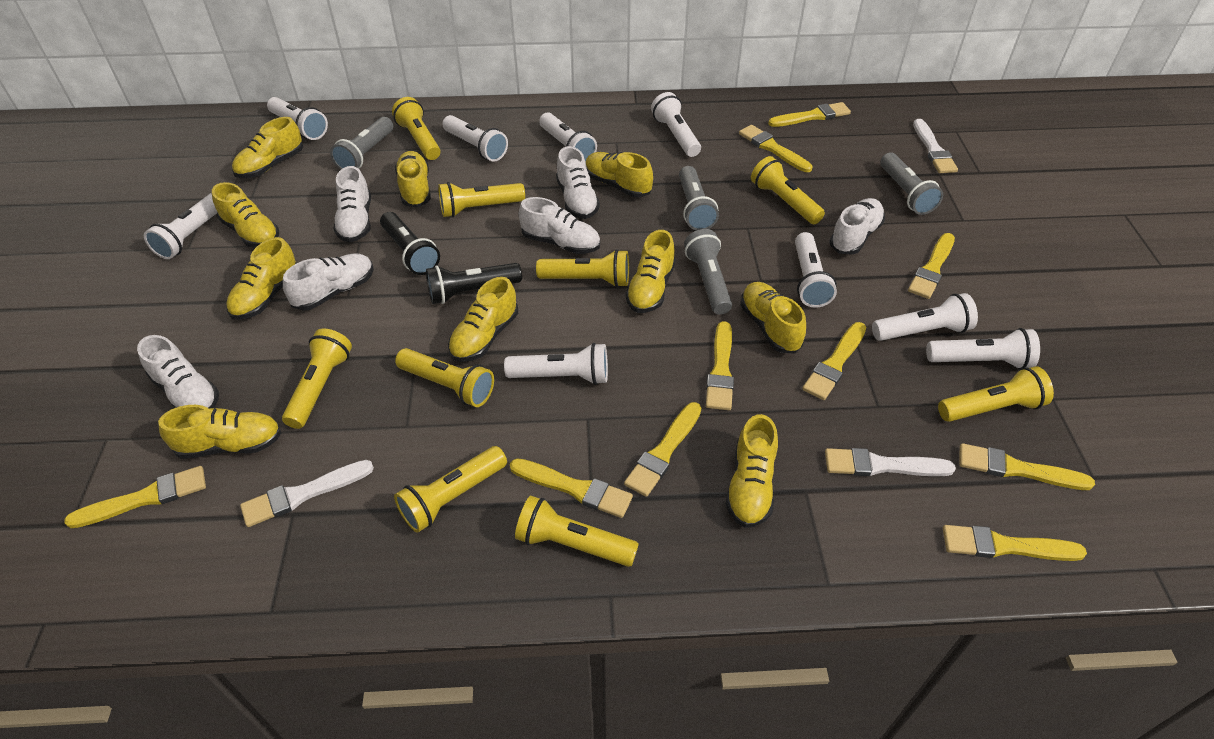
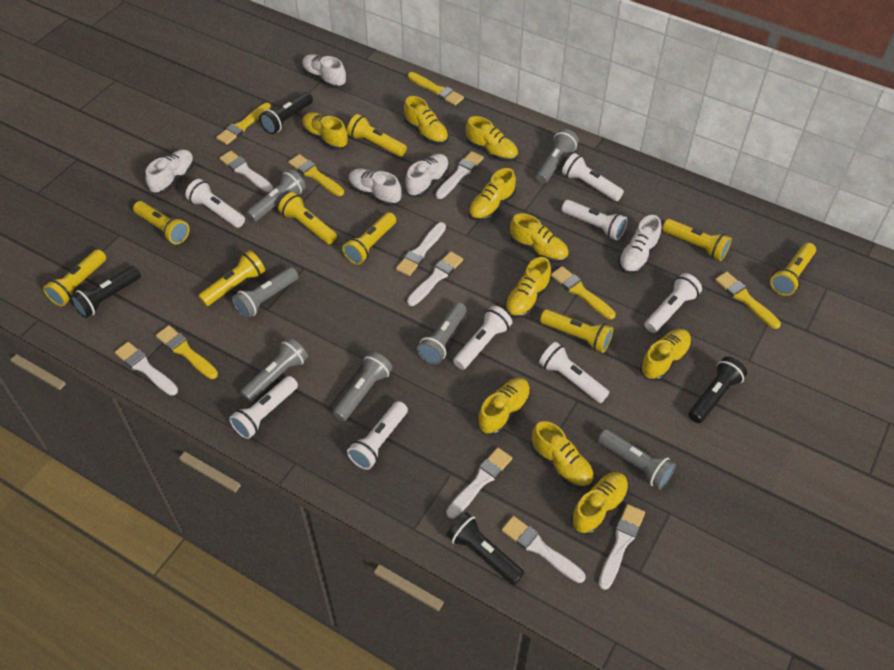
black flashlight: [380,212,440,275] [426,263,522,304] = 2 -> [70,266,141,318] [259,92,313,134] [446,512,524,585] [688,357,747,423] = 4
grey flashlight: [330,117,393,169] [679,166,719,231] [684,229,732,315] [880,153,943,215] = 4 -> [232,267,298,319] [240,337,308,402] [246,169,306,222] [333,352,393,421] [417,302,467,364] [536,129,579,184] [598,429,676,489] = 7
white brush: [240,460,374,527] [825,448,956,476] [913,119,958,173] = 3 -> [115,342,178,396] [219,151,273,192] [396,222,446,276] [407,251,463,306] [435,151,484,199] [446,448,512,518] [502,516,586,583] [598,504,645,590] = 8
white flashlight: [144,193,217,259] [267,97,328,140] [442,115,508,161] [504,343,608,385] [539,112,597,162] [651,92,701,157] [795,232,837,308] [872,293,978,341] [926,328,1040,369] = 9 -> [185,179,245,228] [229,376,298,439] [347,401,408,470] [453,306,512,370] [539,342,609,403] [562,153,624,201] [562,200,628,241] [645,273,702,333] = 8
white shoe: [137,335,219,408] [283,253,374,310] [333,166,371,242] [519,197,600,254] [556,146,600,219] [829,198,885,255] = 6 -> [145,149,195,194] [302,54,347,88] [349,168,402,206] [405,154,449,197] [618,215,661,274] = 5
yellow brush: [64,466,206,528] [510,458,633,518] [624,402,701,497] [706,321,734,410] [739,125,813,172] [768,102,851,127] [802,322,866,400] [908,233,955,299] [943,525,1087,561] [960,443,1095,490] = 10 -> [156,325,218,379] [216,103,271,145] [289,154,344,196] [408,72,464,106] [551,266,616,319] [715,272,781,329] = 6

